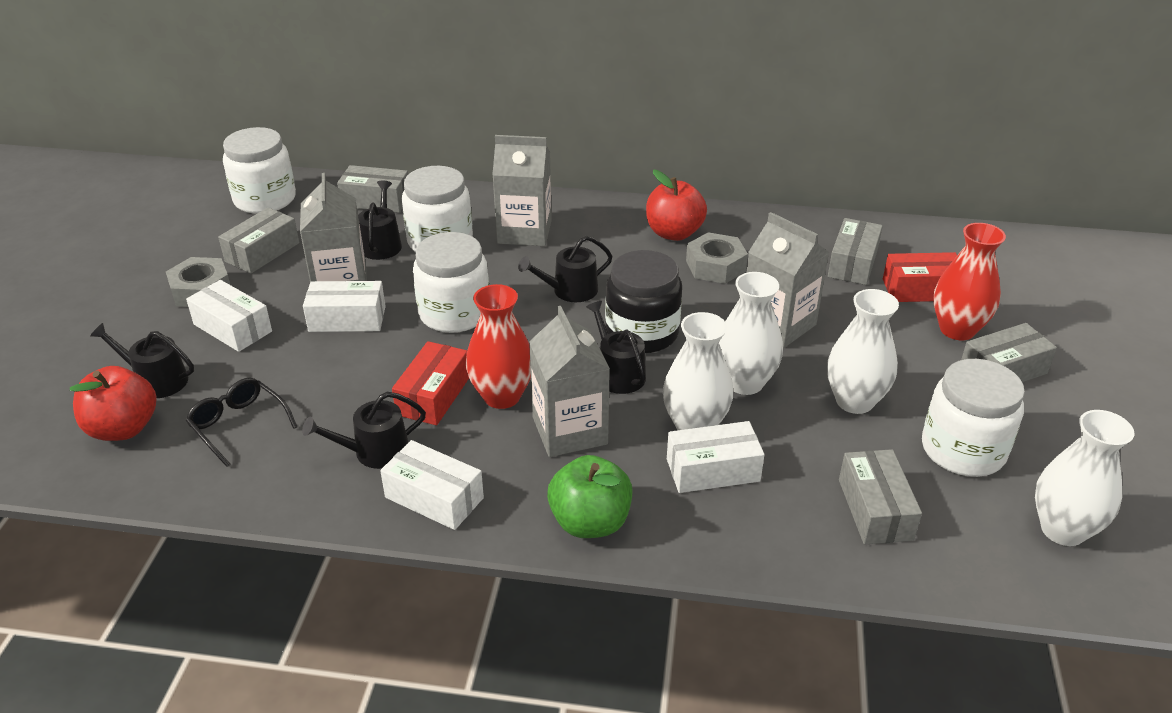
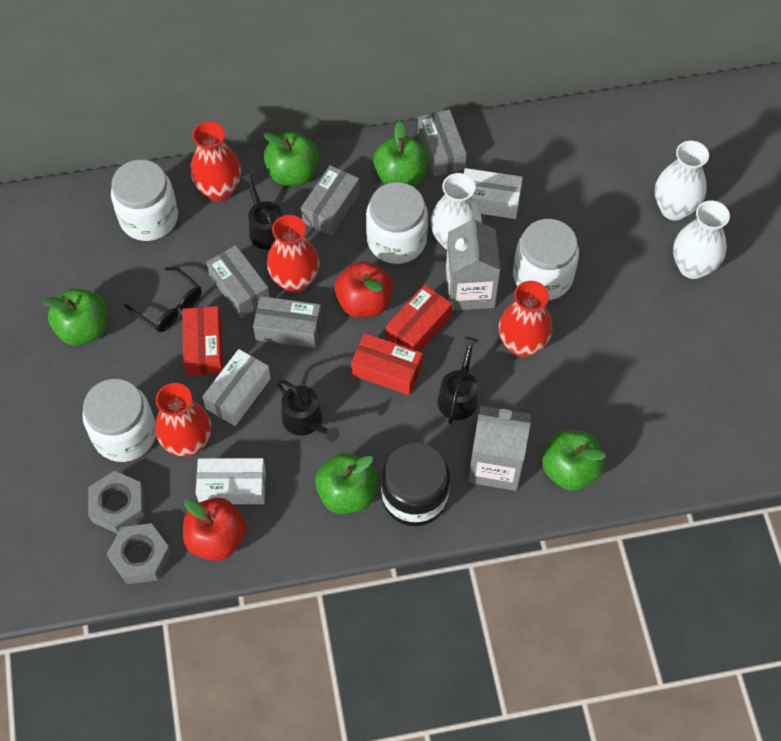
black watering can: [90,323,194,398] [302,392,426,469] [358,180,402,260] [518,236,612,302] [586,301,646,394] = 5 -> [242,173,283,250] [276,379,339,442] [437,337,479,424] = 3
green apple: [547,455,633,538] = 1 -> [43,288,107,346] [264,132,319,186] [315,453,377,514] [373,121,429,186] [542,430,606,491] = 5
grey box: [218,208,299,273] [337,165,408,213] [828,218,883,285] [839,449,922,544] [961,323,1057,382] = 5 -> [206,245,270,318] [253,296,322,348] [301,165,360,236] [418,109,467,177] = 4
grey carton: [300,173,367,282] [492,135,552,246] [529,306,610,457] [746,212,830,348] = 4 -> [445,215,501,310] [468,406,531,491] = 2
red box: [392,341,469,425] [883,252,957,302] = 2 -> [182,306,223,376] [351,333,423,395] [386,284,452,352] = 3
red vase: [466,284,531,409] [933,223,1006,340] = 2 -> [155,383,211,457] [191,121,241,202] [267,215,319,293] [499,281,552,357] = 4
white box: [186,280,272,352] [303,281,386,332] [380,440,484,530] [667,421,765,493] = 4 -> [196,458,266,504] [202,349,271,426] [464,168,523,219] = 3
white vase: [663,312,733,430] [719,272,783,395] [827,289,899,414] [1035,410,1134,546] = 4 -> [430,173,482,250] [655,141,709,220] [673,200,730,279] = 3

